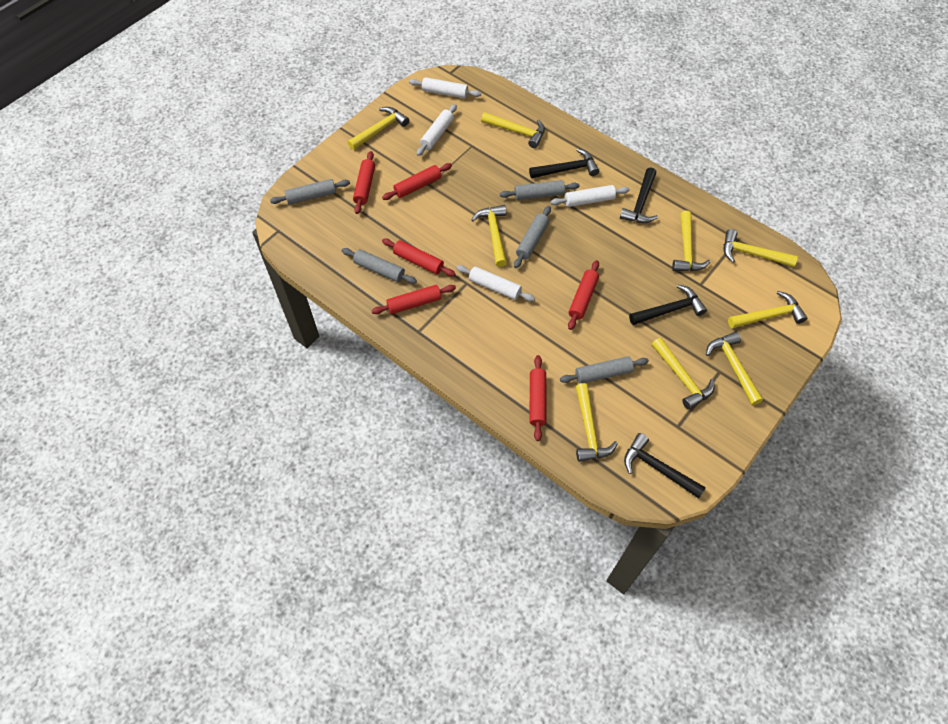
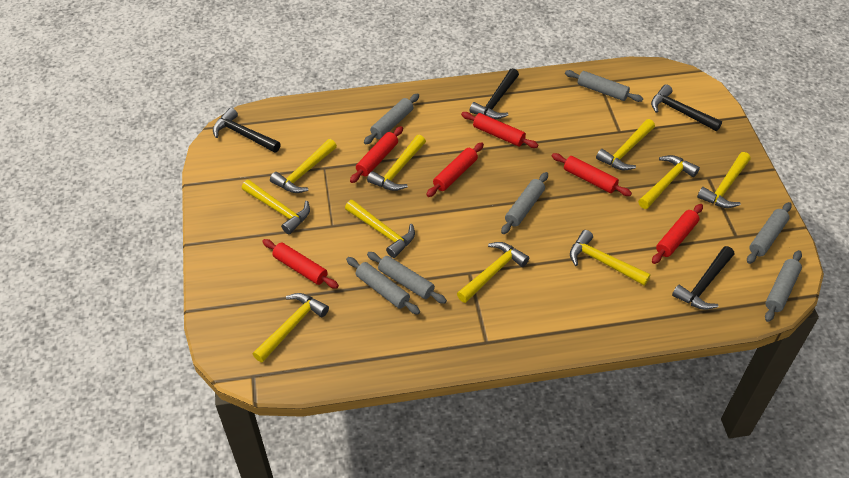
grey rolling pin: [270,179,350,205] [342,248,417,284] [500,180,580,200] [514,206,551,268] [560,356,649,384] = 5 -> [346,257,420,315] [364,93,419,144] [367,252,447,304] [501,172,548,234] [565,70,643,102] [747,202,792,264] [765,250,802,322] = 7
white rolling pin: [409,77,481,99] [417,104,457,156] [456,265,535,302] [551,185,630,207] = 4 -> none = 0
yellow hammer: [348,107,409,150] [471,205,507,267] [481,112,545,148] [576,383,618,462] [652,338,714,410] [672,211,711,271] [706,332,763,405] [724,229,798,267] [728,291,807,328] = 9 -> [242,180,310,234] [253,293,329,363] [270,139,337,193] [345,200,415,258] [367,135,426,191] [457,242,529,303] [570,230,651,286] [596,119,655,170] [638,155,700,209] [697,152,751,208] = 10

